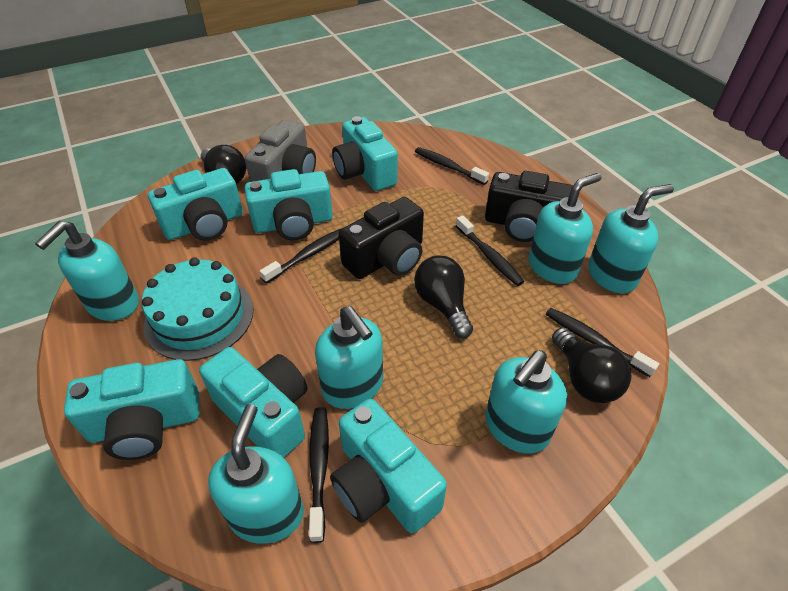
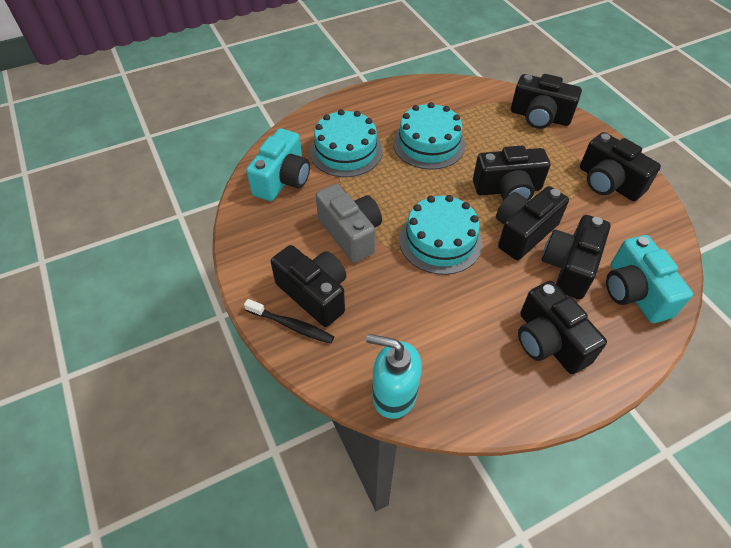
black camera: [339,197,424,279] [485,171,573,242] = 2 -> [271,245,347,327] [473,146,550,201] [496,186,569,260] [511,74,582,129] [518,281,607,374] [542,215,610,299] [580,132,661,201] = 7
black light bulb: [201,145,246,184] [414,255,473,338] [552,327,631,403] = 3 -> none = 0
black toothbrush: [260,228,342,284] [309,407,329,543] [415,147,489,185] [456,215,524,286] [546,308,659,377] = 5 -> [244,299,334,344] = 1
turquoise cake: [142,257,254,361] = 1 -> [310,109,383,177] [393,102,465,170] [399,195,483,275] = 3
turquoise camera: [64,359,199,460] [148,168,243,240] [199,347,308,458] [244,169,333,240] [330,399,447,533] [332,116,398,191] = 6 -> [246,128,310,201] [606,235,693,323] = 2
turquoise soap dispenser: [35,221,139,321] [208,404,304,544] [315,306,383,409] [485,350,567,454] [528,173,601,284] [588,184,674,293] = 6 -> [366,334,422,419] = 1

